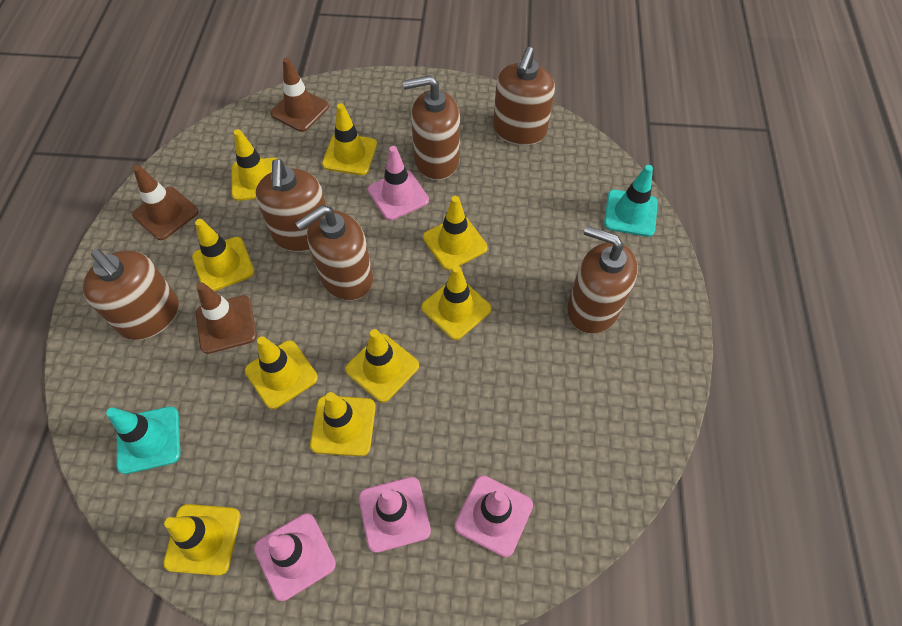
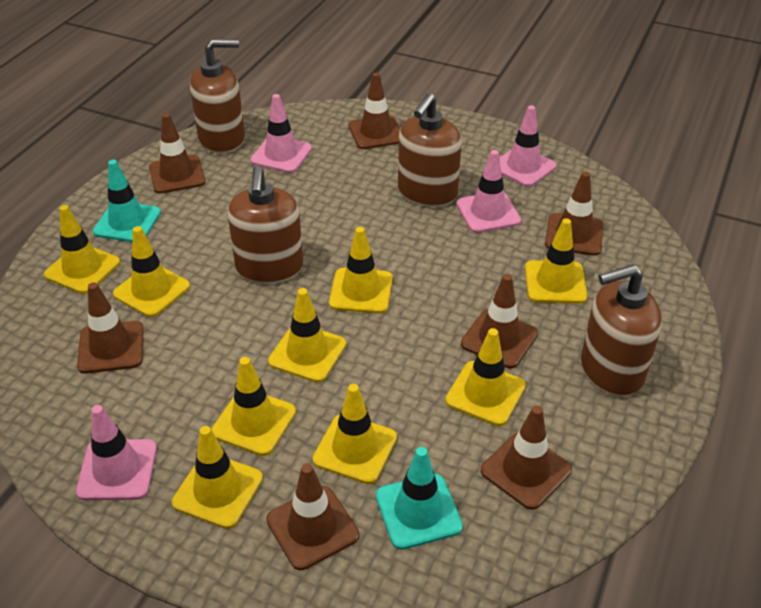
brown soap dispenser: [83,249,179,340] [255,159,326,252] [295,205,373,301] [403,75,460,180] [493,47,555,146] [567,226,638,334] = 6 -> [190,39,245,154] [228,166,303,284] [398,93,462,207] [581,264,662,396] = 4
brown traffic cone: [132,165,199,240] [196,283,257,354] [270,57,329,132] = 3 -> [77,282,144,373] [149,113,206,194] [266,464,359,570] [349,73,400,149] [461,274,538,368] [480,406,572,510] [545,172,603,256] = 7

